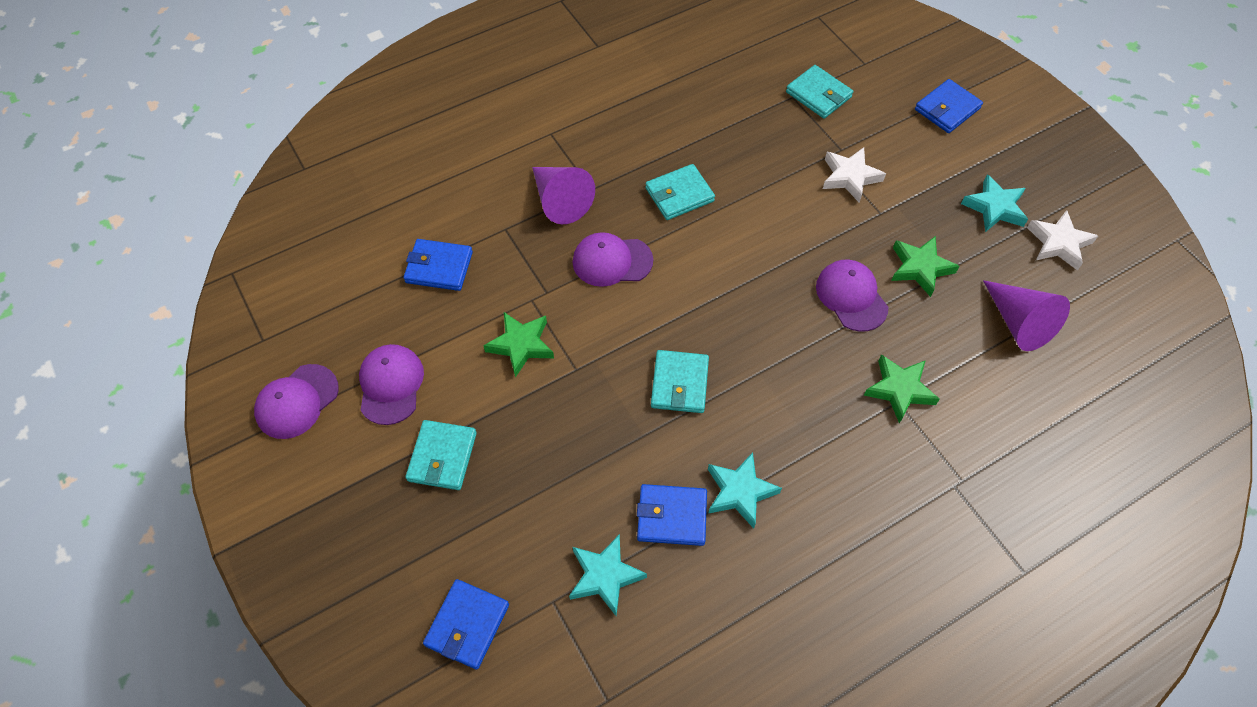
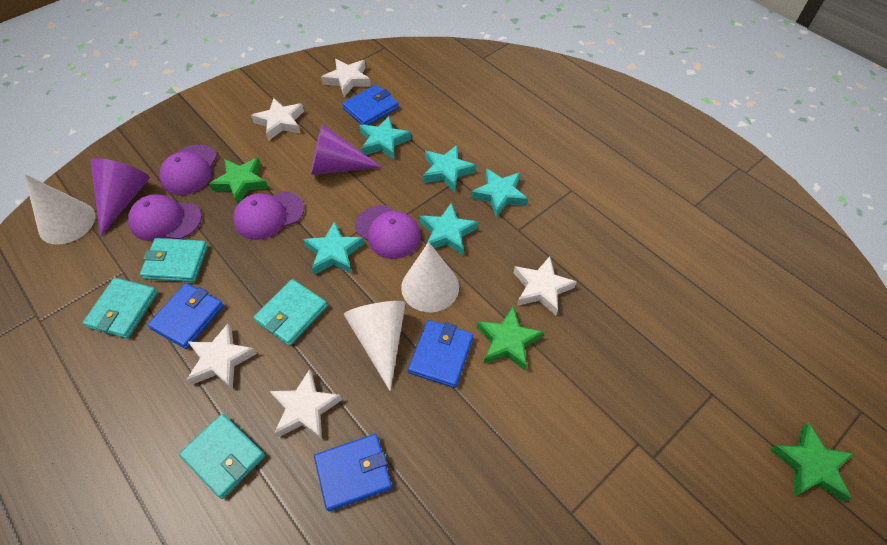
turquoise star: [569,534,647,616] [708,452,782,529] [961,174,1028,232] = 3 -> [303,221,365,275] [359,116,411,160] [420,203,478,255] [423,145,476,192] [471,168,528,218] = 5
white cone: none = 0 -> [24,174,95,245] [343,301,406,391] [401,242,459,312] = 3
white star: [823,147,886,203] [1027,210,1098,271] = 2 -> [186,324,257,389] [251,98,304,141] [270,369,342,440] [321,59,371,97] [514,256,577,315] = 5

